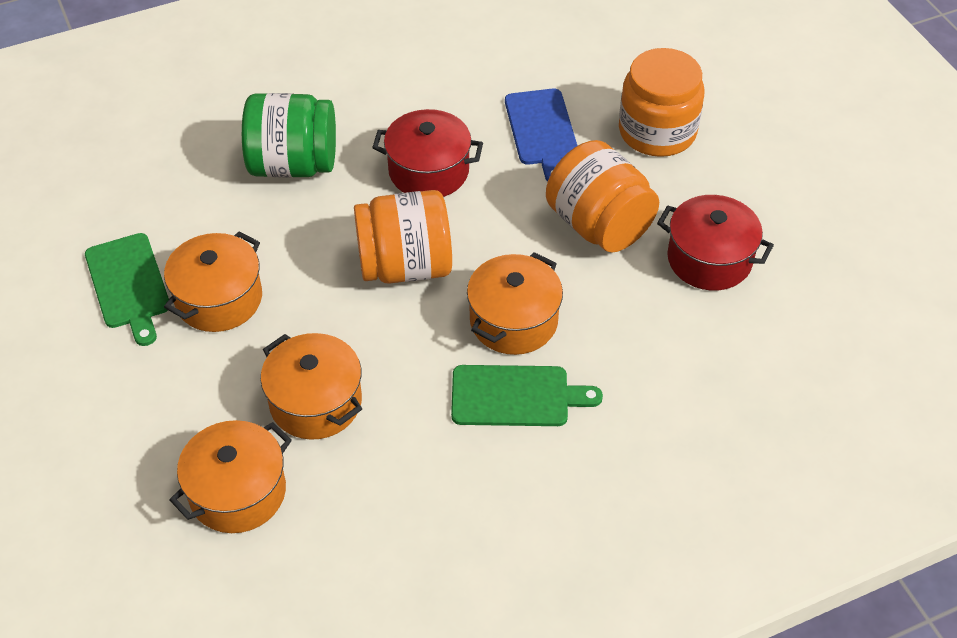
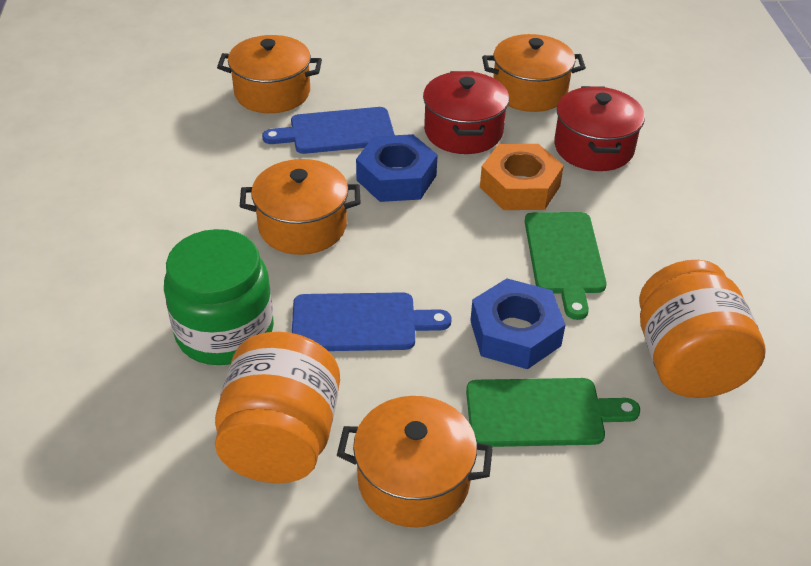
blue cutting board: [505,89,577,182] = 1 -> [262,107,395,154] [292,292,452,351] = 2
blue nut: none = 0 -> [356,134,438,202] [470,278,565,369] = 2
orange jar: [354,190,452,284] [546,140,659,252] [619,48,704,157] = 3 -> [215,332,340,483] [639,260,766,398] = 2
orange nut: none = 0 -> [480,144,564,210] = 1

